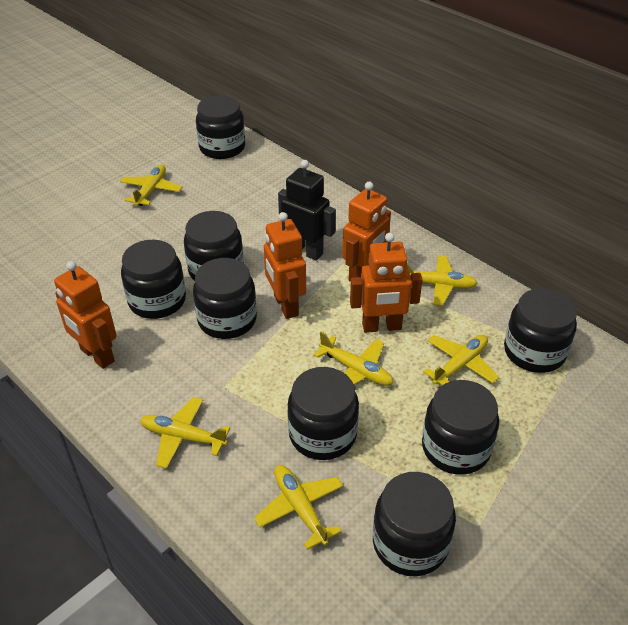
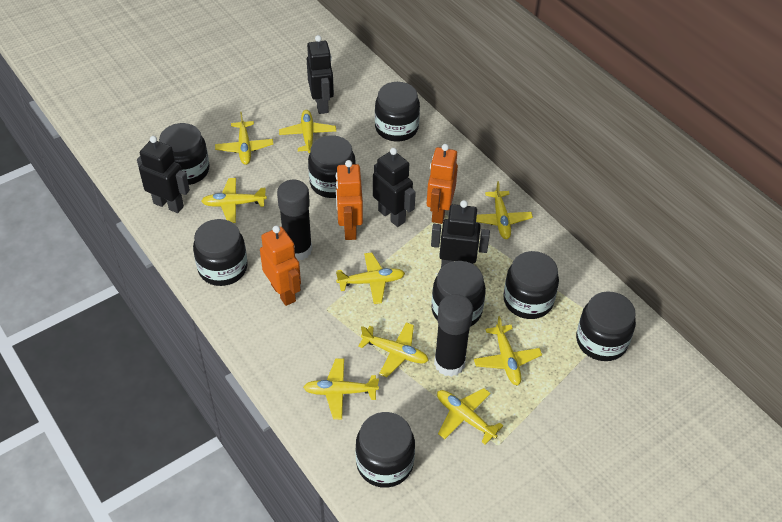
black glue stick: none = 0 -> [277,180,312,261] [434,294,473,377] = 2
black robot: [278,160,336,261] = 1 -> [137,136,190,213] [307,35,334,114] [373,148,416,227] [431,200,490,268] = 4
orange robot: [54,261,117,369] [264,212,306,319] [342,182,391,282] [350,233,423,333] = 4 -> [260,225,301,306] [336,160,363,240] [427,144,458,224] = 3
yellow plane: [120,164,182,206] [140,397,230,469] [254,465,343,550] [313,332,393,386] [407,255,478,306] [423,335,499,385] = 6 -> [201,178,267,223] [215,112,273,165] [279,110,336,153] [303,358,379,419] [336,253,405,304] [358,322,429,377] [437,388,503,445] [474,316,542,385] [476,181,533,239] = 9

